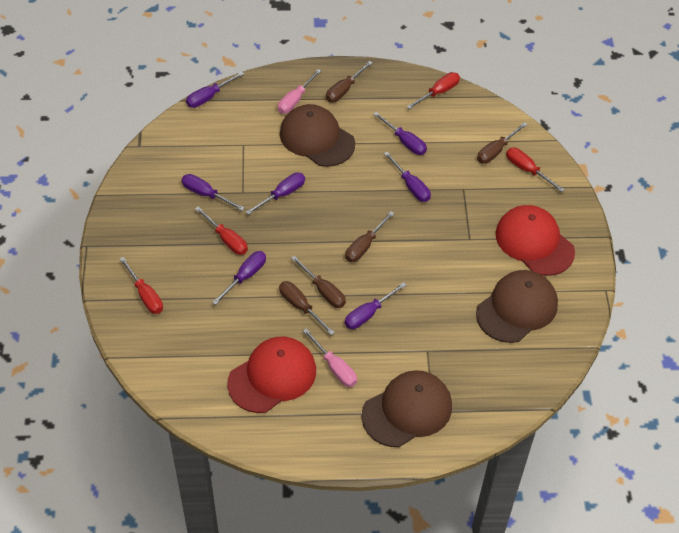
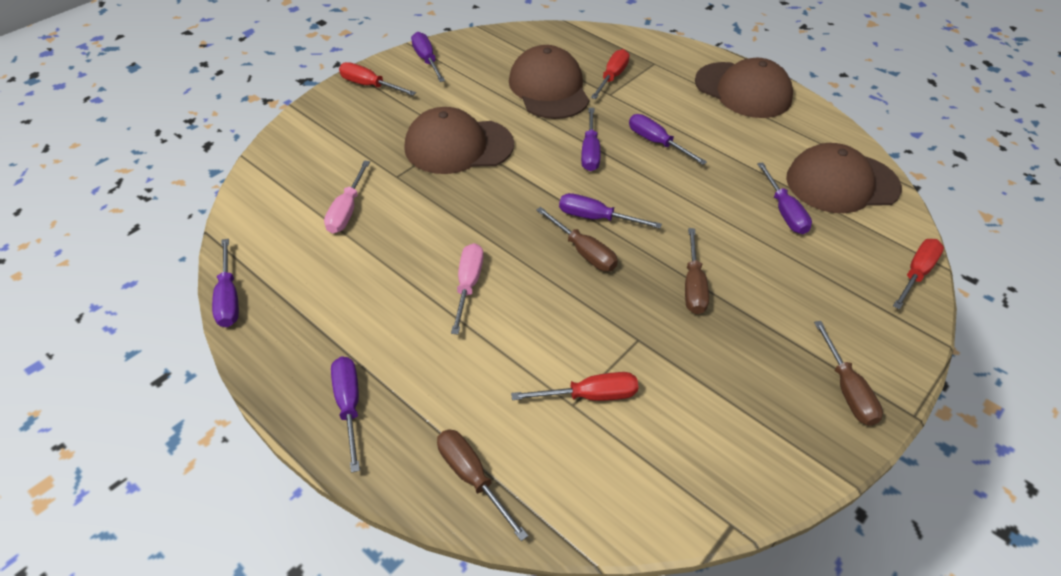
brown cap: [280,104,355,167] [361,370,452,447] [476,270,558,343] = 3 -> [404,107,514,174] [509,45,589,119] [695,58,793,118] [786,143,902,213] = 4
brown screwdriver: [279,281,335,335] [291,255,346,308] [326,61,373,102] [345,211,394,262] [477,122,527,164] = 5 -> [437,429,528,541] [536,207,618,271] [685,228,709,314] [814,321,883,426] = 4
red cap: [227,337,316,413] [496,205,575,276] = 2 -> none = 0

